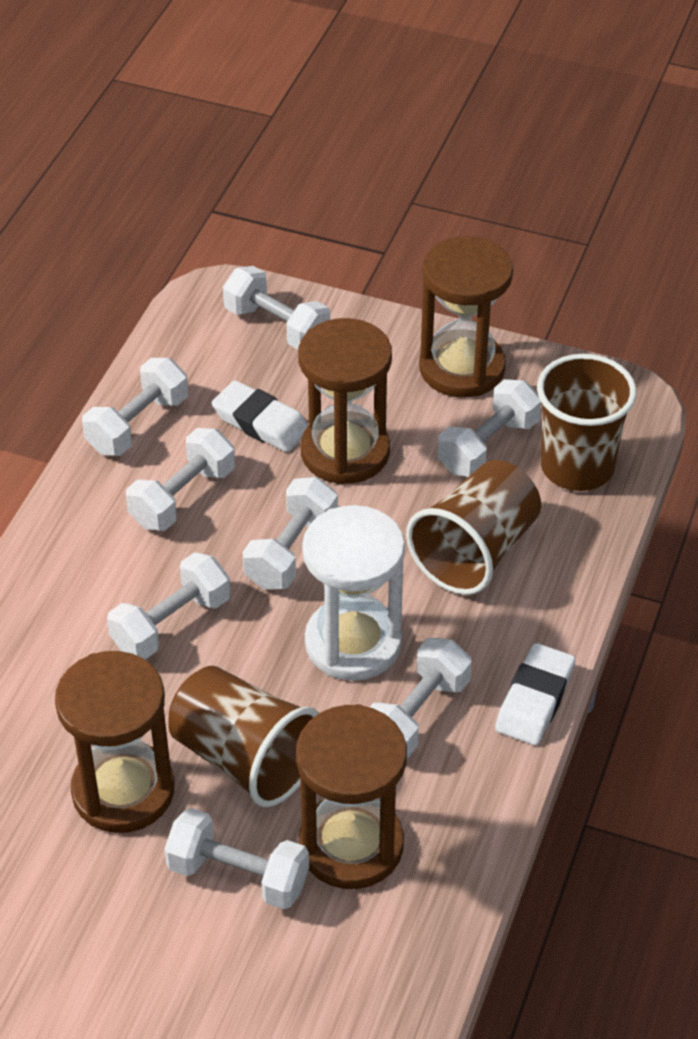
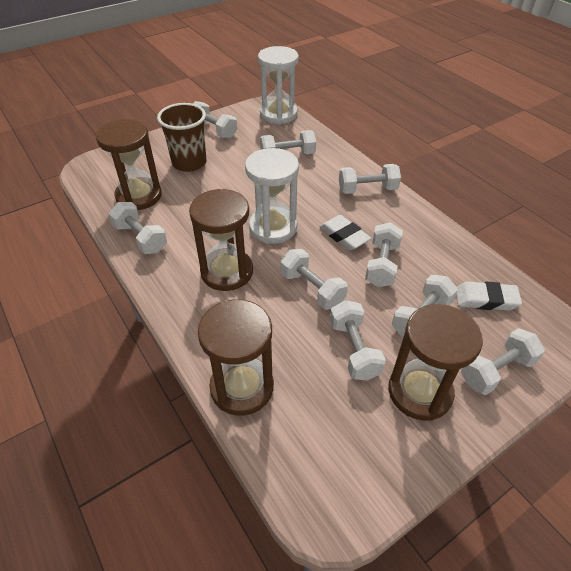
brown cup: [168,666,319,807] [406,460,541,595] [537,354,637,491] = 3 -> [157,103,206,172] = 1
white dumbbell: [82,358,188,456] [107,552,230,659] [126,428,235,531] [164,808,309,909] [223,266,330,350] [242,477,338,589] [370,638,472,758] [438,379,541,477] = 8 -> [109,202,167,254] [193,101,237,139] [260,130,316,154] [280,249,348,310] [330,300,386,381] [339,164,401,194] [365,222,403,287] [392,275,458,337] [461,328,545,395] = 9
white hourglass: [302,505,405,681] = 1 -> [245,148,299,244] [258,46,299,124] = 2

